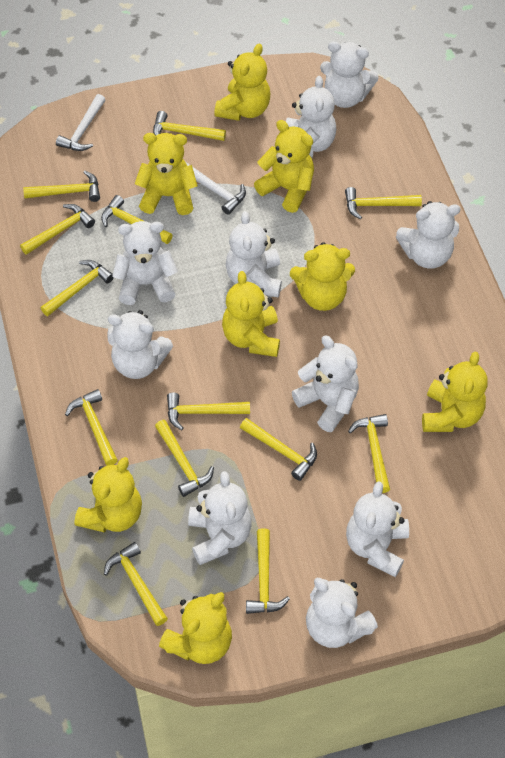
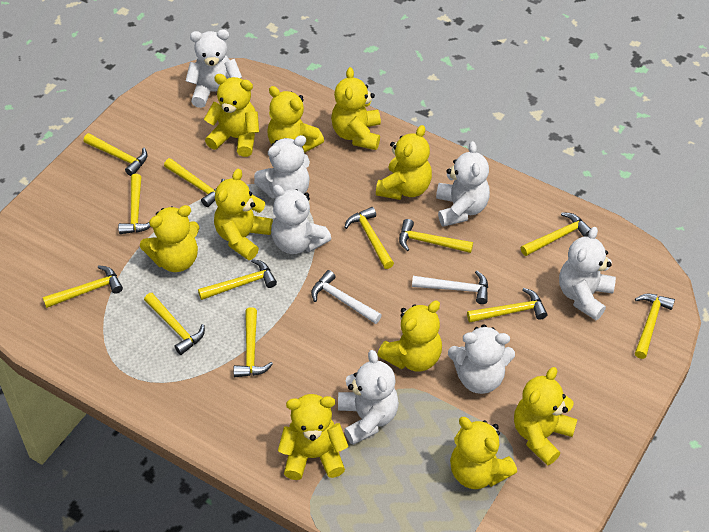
white teddy bear: [107,310,173,379] [112,221,178,305] [188,471,252,565] [226,211,282,297] [286,76,336,157] [292,335,359,432] [306,578,378,648] [320,41,379,108] [346,481,409,577] [396,201,460,269] = 10 -> [186,29,242,108] [254,135,310,198] [271,185,331,254] [338,350,399,445] [436,141,490,227] [448,325,515,394] [559,227,616,320] = 7
yellow hammer: [20,204,95,255] [23,171,100,202] [41,260,114,316] [65,389,118,466] [101,195,173,244] [104,542,168,626] [153,111,226,141] [155,420,214,497] [167,393,250,430] [240,418,317,481] [246,528,290,614] [345,187,422,219] [348,414,390,493] = 13 -> [43,265,123,308] [84,133,147,176] [118,174,151,234] [144,293,205,355] [164,158,224,207] [198,259,277,300] [233,307,273,377] [344,207,394,269] [399,219,473,253] [467,288,547,322] [521,212,591,256] [635,294,675,359] = 12
yellow teddy bear: [75,457,142,533] [135,133,198,215] [159,592,232,664] [214,44,270,121] [222,271,280,357] [254,120,314,213] [290,242,355,311] [422,352,487,432] = 8 -> [140,205,199,272] [204,74,259,157] [214,169,273,260] [267,86,324,153] [278,394,349,480] [331,67,381,150] [376,125,432,200] [377,301,442,372] [450,417,517,489] [514,367,578,466] = 10

